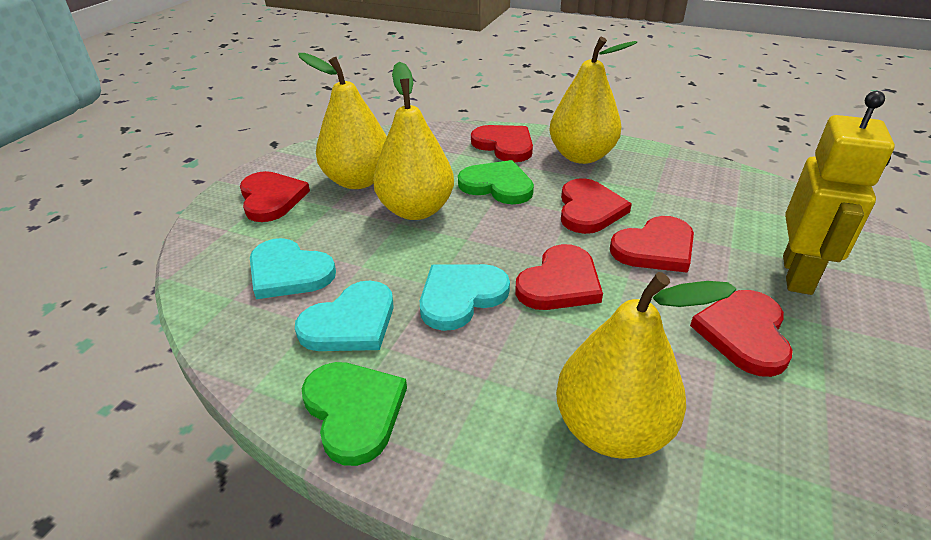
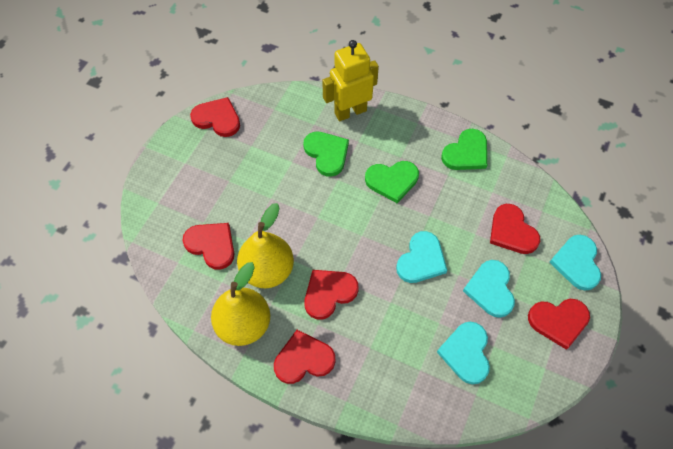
green heart: [302,362,407,466] [458,160,534,204] = 2 -> [303,132,349,177] [365,161,419,203] [441,129,487,170] = 3
turquoise heart: [250,238,336,299] [295,281,394,351] [420,264,510,331] = 3 -> [396,231,448,283] [437,322,490,384] [463,260,515,318] [549,235,601,291] = 4
yellow pear: [298,53,387,189] [373,62,454,220] [549,37,637,164] [556,272,736,459] = 4 -> [211,262,270,346] [237,203,294,288] = 2

